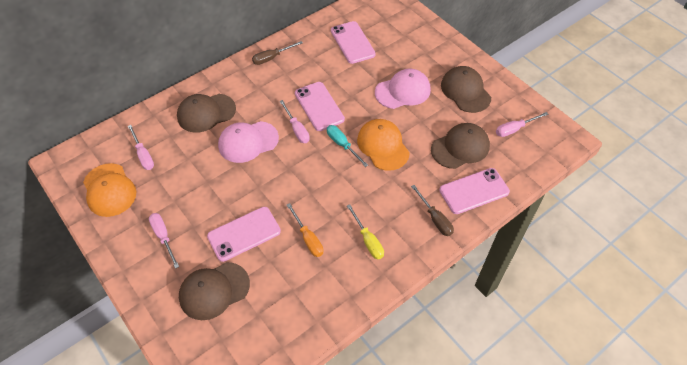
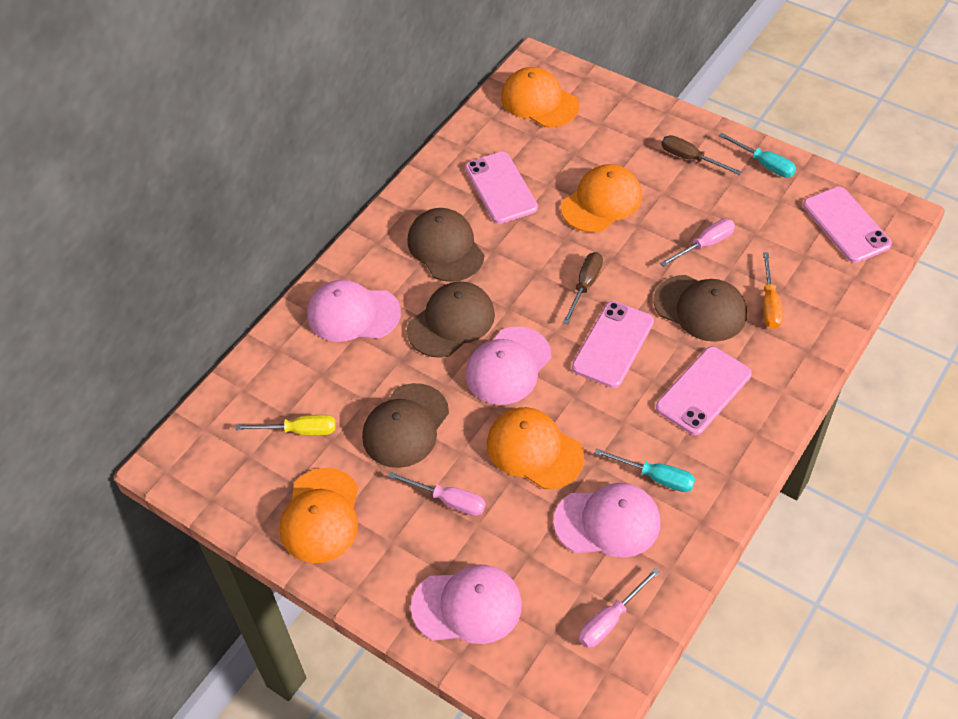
orange cap: [83,163,136,217] [357,119,410,171] = 2 -> [280,468,358,563] [487,407,584,489] [501,67,579,127] [561,164,642,233] = 4
pink cap: [218,121,279,163] [375,69,431,109] = 2 -> [307,280,401,342] [411,564,522,644] [466,326,551,405] [554,483,660,558] = 4
pink screwdriver: [128,125,154,170] [149,213,179,269] [279,100,310,143] [496,112,549,137] = 4 -> [388,472,486,516] [579,568,660,648] [660,219,735,267] = 3
turquoise screwdriver: [327,125,368,167] = 1 -> [594,448,695,492] [719,133,796,177] = 2

